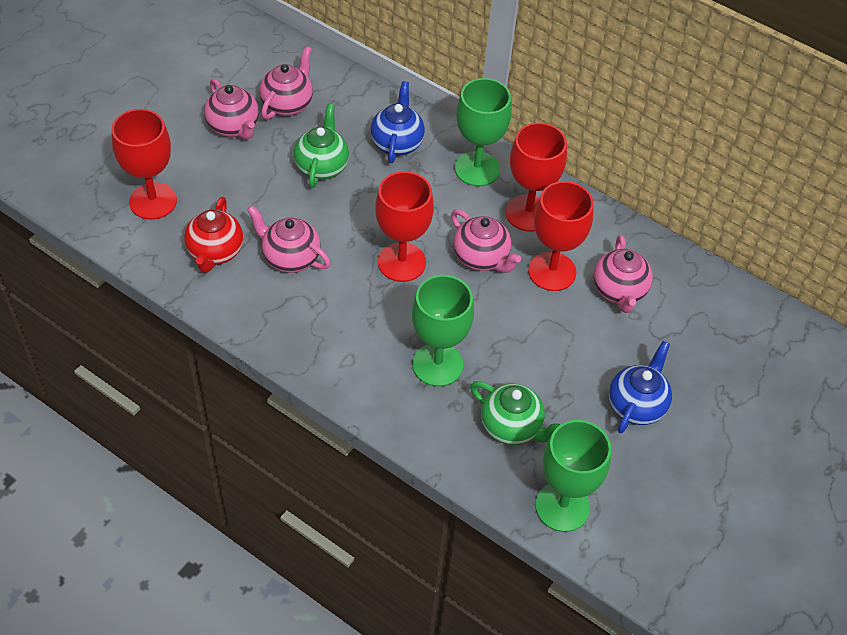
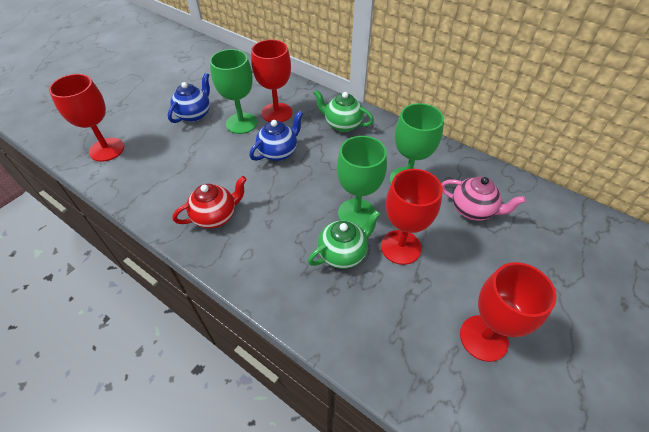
pink teapot: [204,78,259,140] [247,205,331,273] [260,46,313,120] [451,209,521,273] [594,235,653,313] = 5 -> [441,176,526,221] = 1

